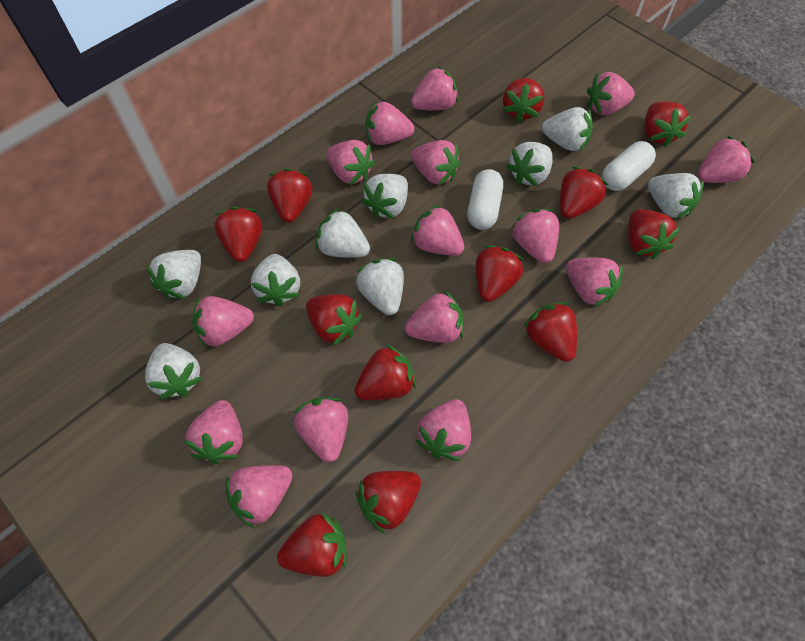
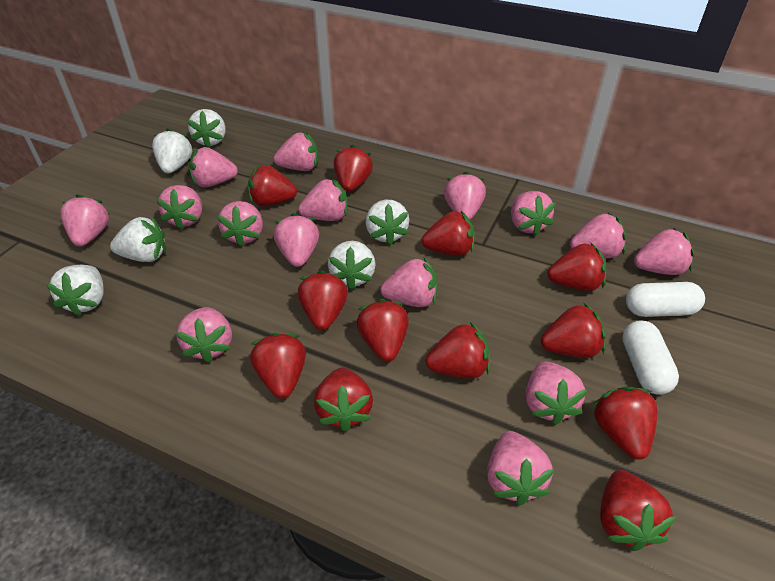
white strawberry: [145,343,203,400] [146,250,201,299] [251,254,300,307] [316,208,370,258] [356,258,404,315] [362,174,408,219] [506,142,553,186] [542,107,593,152] [648,173,704,219] = 9 -> [46,265,104,316] [110,217,166,262] [152,128,193,173] [187,109,226,148] [328,241,375,290] [366,200,409,245] = 6

